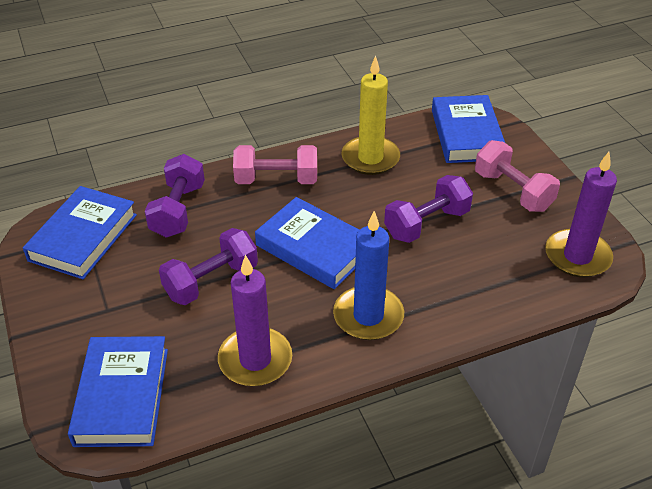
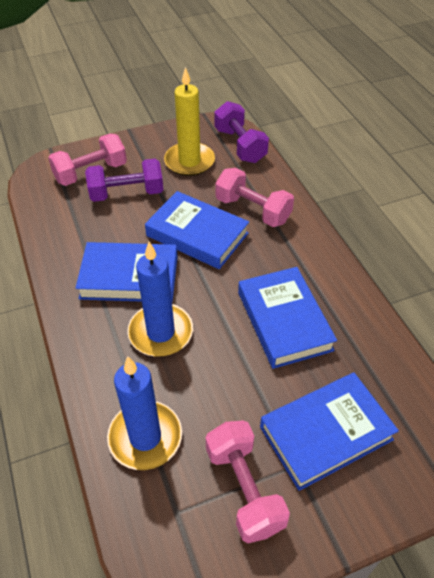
blue candle: [333,211,404,340] = 1 -> [107,356,182,470] [127,242,193,357] = 2
pink dumbbell: [233,145,317,184] [475,140,560,212] = 2 -> [48,134,127,186] [206,420,290,543] [215,168,294,227] = 3
purple candle: [218,255,292,386] [545,152,617,277] = 2 -> none = 0
purple dumbbell: [145,154,205,238] [159,228,258,305] [384,175,473,243] = 3 -> [85,159,163,202] [214,101,269,163] = 2

